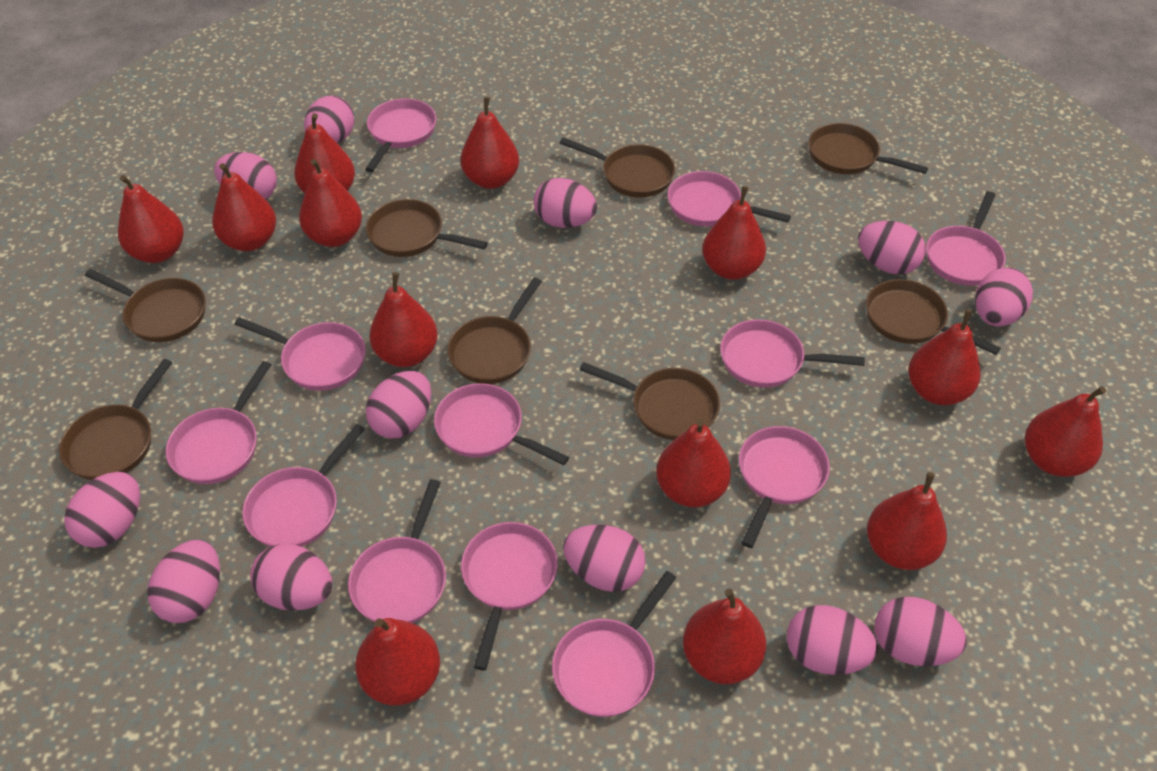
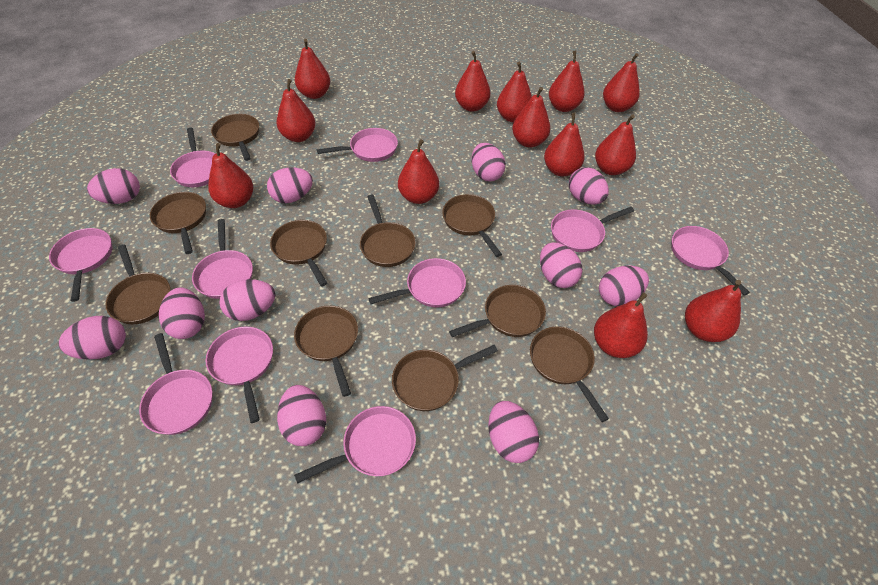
brown pan: [59,359,172,480] [85,269,206,342] [366,199,488,257] [447,277,542,384] [560,137,675,198] [579,362,720,440] [808,123,928,174] [866,279,1001,355] = 8 -> [105,244,171,325] [150,192,206,254] [211,114,259,161] [270,220,327,287] [294,306,358,397] [360,194,416,267] [392,345,498,411] [442,194,502,257] [449,285,546,337] [530,326,609,422] = 10
pink egg: [64,472,140,548] [147,540,220,623] [214,152,277,199] [250,544,332,611] [304,96,354,143] [366,371,431,439] [534,178,597,228] [563,525,646,592] [787,605,878,675] [858,221,926,275] [874,597,967,666] [975,267,1033,326] = 12 -> [58,316,126,359] [87,168,140,204] [159,288,205,339] [220,279,275,321] [267,167,313,203] [277,385,326,446] [472,143,506,181] [488,401,539,463] [540,242,582,288] [569,167,609,204] [599,265,649,306] = 11
pink pan: [166,361,271,484] [234,317,365,391] [242,424,365,547] [348,479,446,623] [365,99,436,172] [434,383,569,465] [461,522,558,670] [552,571,677,717] [667,171,791,226] [720,319,865,388] [739,426,830,548] [926,191,1005,286] = 12 -> [49,228,112,302] [139,333,212,435] [170,128,215,187] [192,219,253,299] [205,327,273,423] [294,406,416,484] [317,128,398,162] [368,258,466,307] [551,207,634,252] [671,226,750,295] = 10

